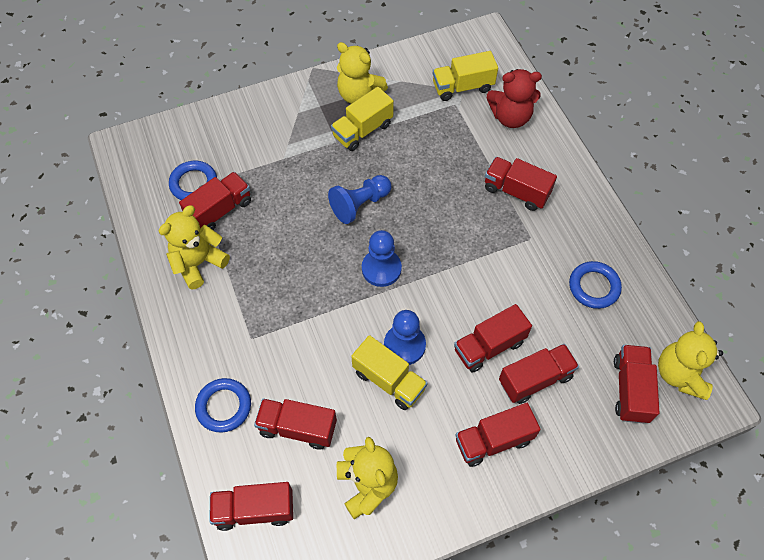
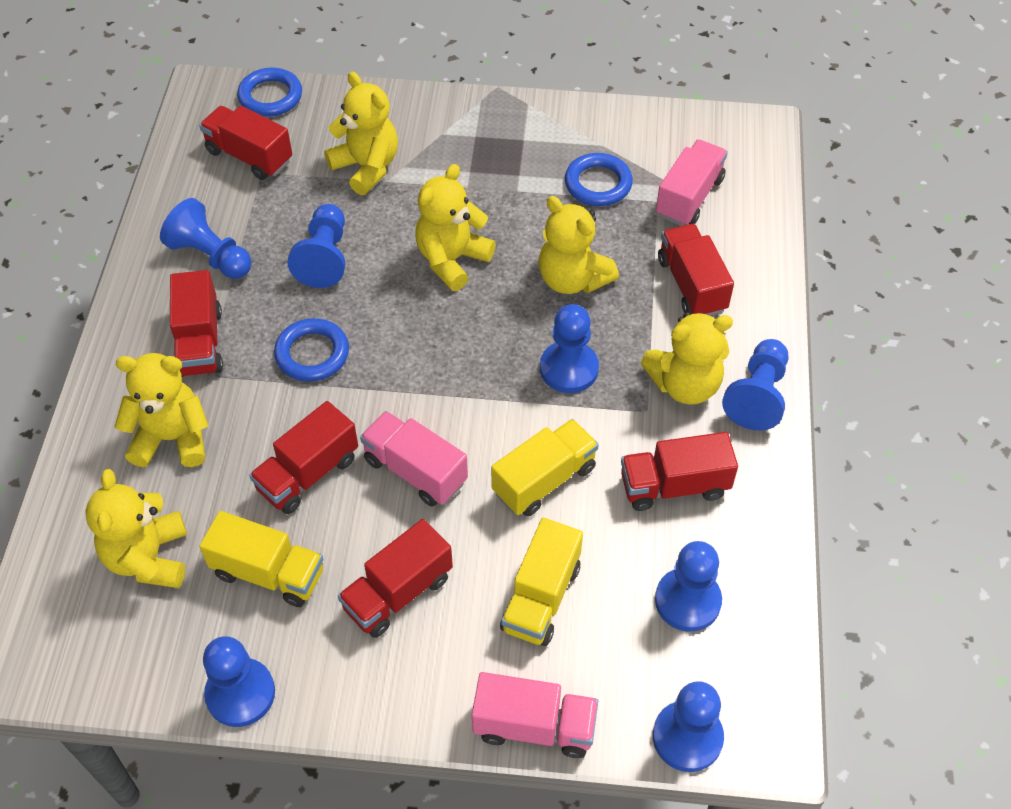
blue pawn: [328,175,392,224] [362,230,402,287] [384,310,426,365] = 3 -> [160,198,252,279] [203,636,275,727] [287,204,346,288] [540,304,599,393] [653,681,724,772] [655,541,722,632] [722,339,788,430] = 7
pink truck: none = 0 -> [360,411,468,507] [472,672,598,758] [656,140,728,226] = 3
red teddy bear: [487,69,542,128] = 1 -> none = 0
red truck: [179,172,251,230] [209,482,293,531] [254,398,337,449] [454,304,532,373] [455,403,541,467] [485,157,557,211] [499,344,579,404] [614,345,660,423] = 8 -> [170,270,223,377] [199,106,292,180] [249,401,358,514] [338,519,453,638] [621,432,738,511] [658,224,734,316] = 6
yellow teddy bear: [159,205,230,290] [337,42,388,104] [337,437,398,519] [658,321,723,400] = 4 -> [85,469,187,588] [115,353,209,467] [324,72,398,195] [415,164,496,291] [539,196,619,294] [640,312,733,405] = 6

